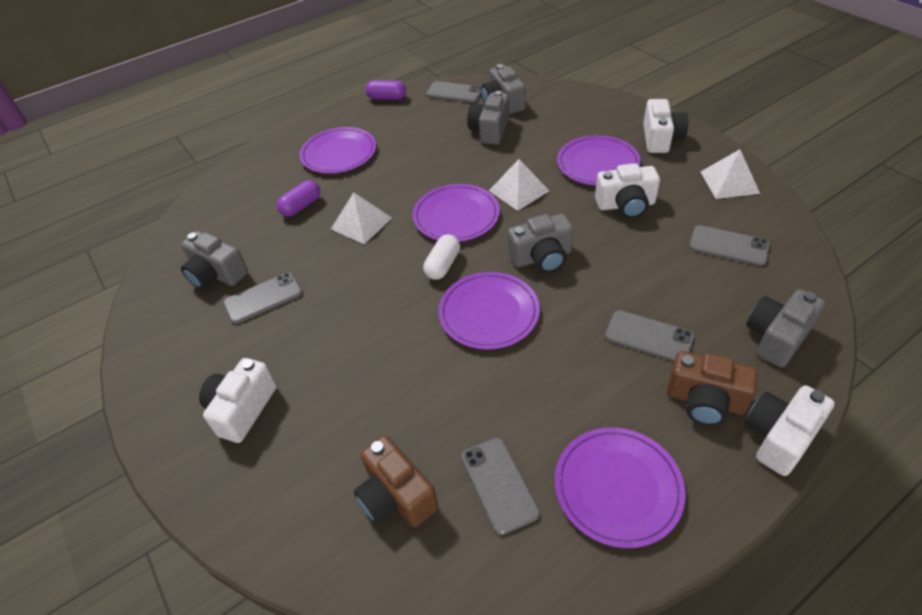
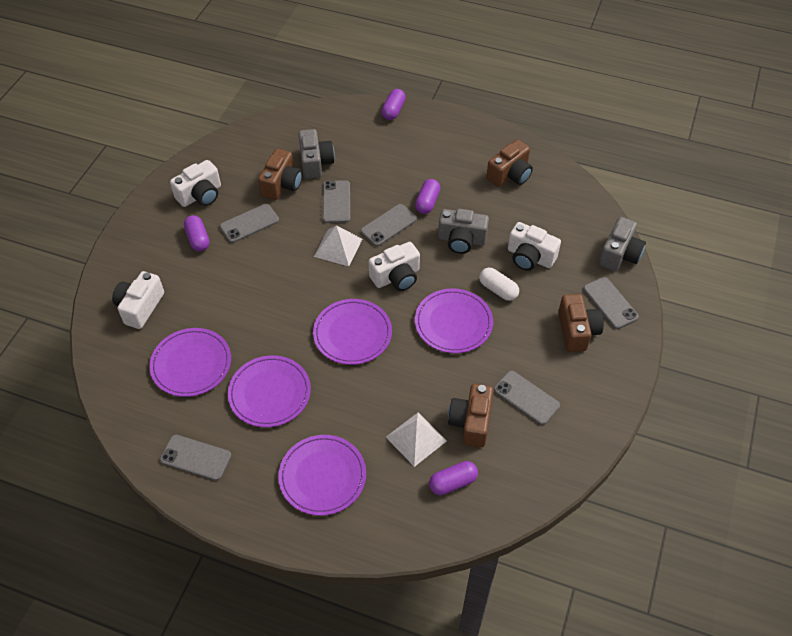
brown camera: [354,435,438,528] [667,351,758,426] = 2 -> [258,149,302,200] [448,384,493,448] [486,140,533,187] [558,294,604,352] = 4
grey camera: [181,231,248,289] [467,91,510,145] [481,64,526,114] [508,214,574,273] [746,289,825,367] = 5 -> [298,129,335,179] [438,209,489,254] [599,217,646,271] = 3
grey phone: [223,273,302,324] [426,81,481,103] [461,438,540,535] [605,310,694,361] [689,225,770,266] = 5 -> [160,435,231,481] [220,204,279,243] [323,180,350,223] [361,204,417,246] [494,371,560,425] [583,277,639,329] = 6
purple capsule: [277,180,320,217] [365,80,406,100] = 2 -> [184,215,210,251] [381,89,406,120] [415,179,440,214] [429,461,478,495] = 4
white pyramid: [331,192,392,244] [489,159,549,211] [701,149,760,199] = 3 -> [314,225,362,266] [386,412,446,467] = 2

